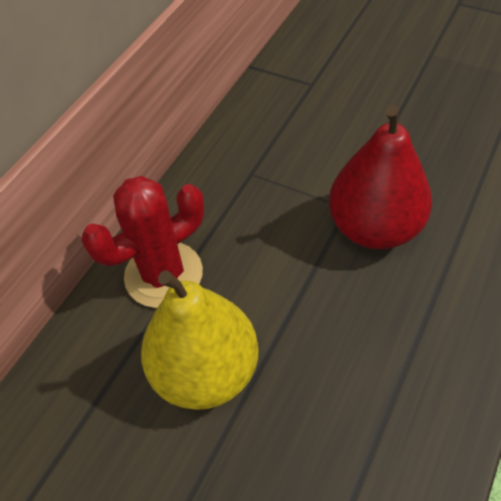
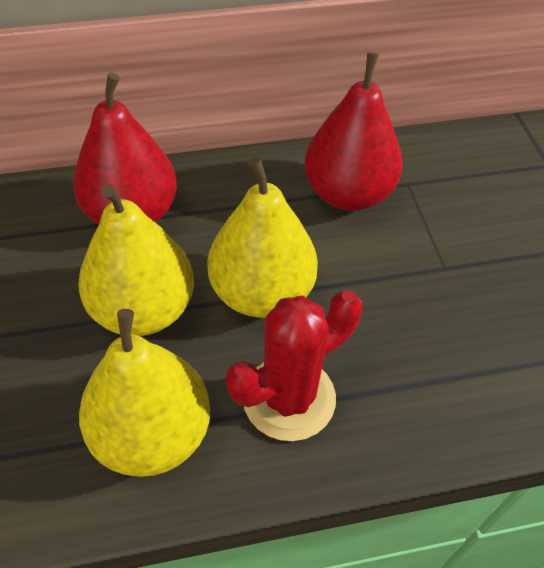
red pear: [329,105,432,249] = 1 -> [73,72,177,225] [304,52,403,211] = 2
yellow pear: [141,270,259,410] = 1 -> [78,184,194,336] [79,309,210,477] [207,157,318,318] = 3

